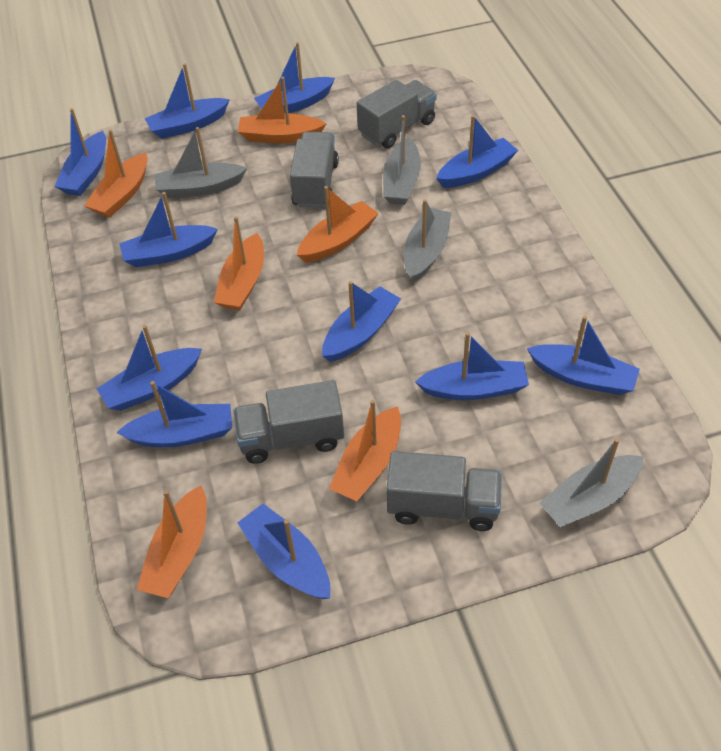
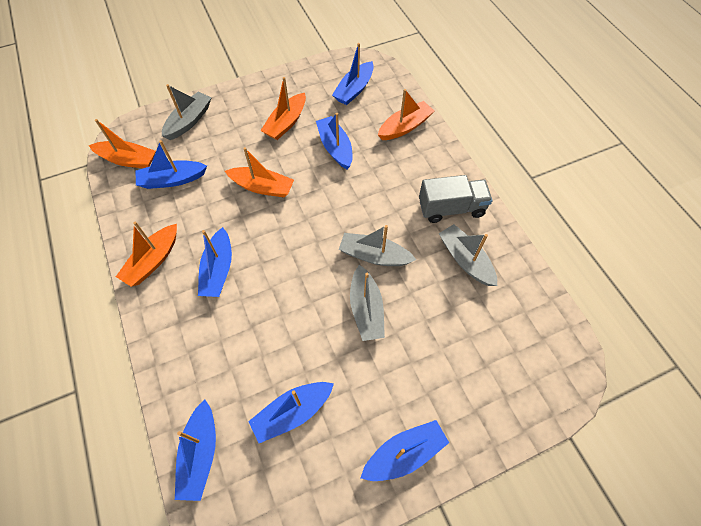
blue boat: [54,108,106,196] [97,325,202,411] [116,381,232,447] [119,192,218,267] [144,63,230,139] [237,504,330,599] [254,42,335,113] [322,281,401,362] [415,332,529,400] [436,115,518,188] [527,316,640,395] = 11 -> [136,140,207,189] [175,400,216,501] [198,227,232,297] [248,382,334,443] [316,113,353,169] [332,43,374,105] [360,420,449,481] = 7
grey truck: [233,380,344,464] [290,132,339,208] [357,80,437,149] [387,451,502,531] = 4 -> [419,175,492,223] = 1
orange boat: [84,130,148,218] [137,485,207,598] [214,216,264,310] [238,77,327,143] [297,186,379,263] [329,400,401,501] = 6 -> [89,119,156,168] [116,222,177,287] [225,147,294,197] [260,77,306,140] [378,89,434,140] = 5

